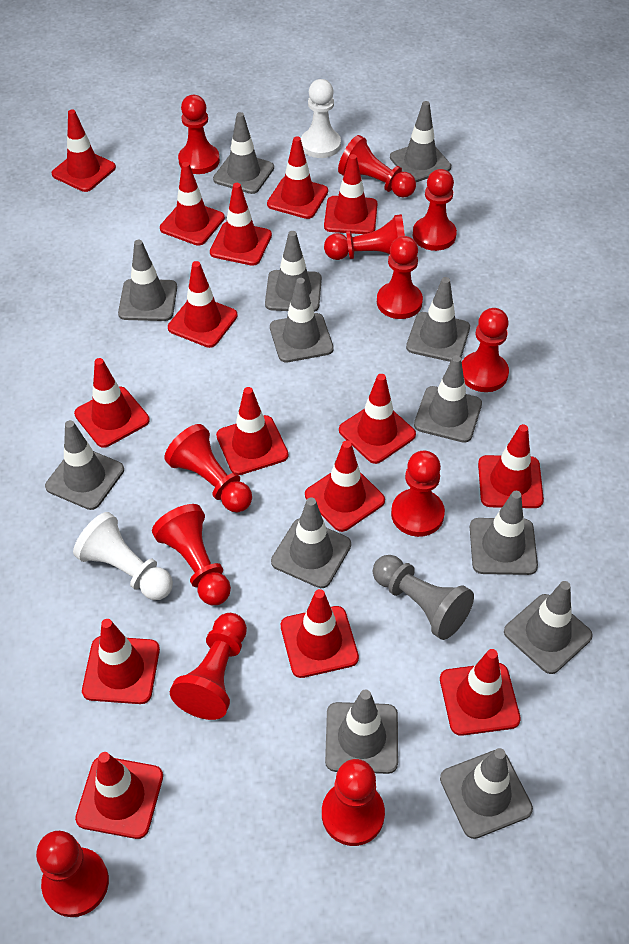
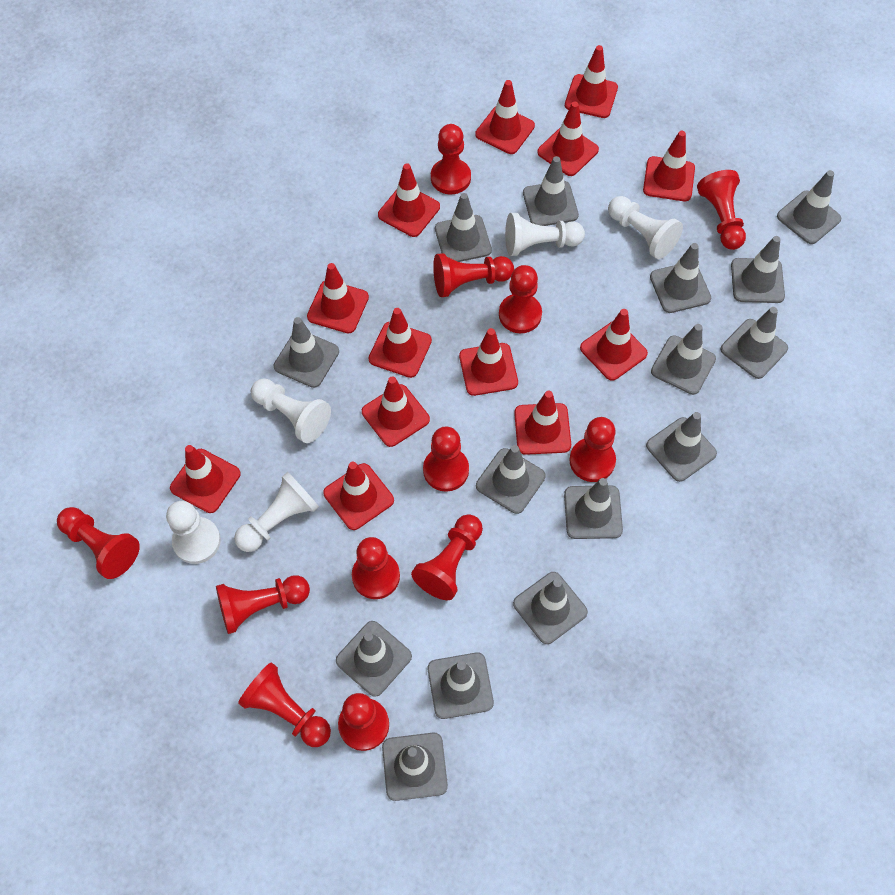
grey pawn: [373,555,474,640] = 1 -> none = 0
grey traffic cone: [45,420,124,510] [118,240,177,321] [213,112,274,194] [265,231,322,312] [270,278,334,362] [271,498,351,588] [325,689,398,774] [390,101,451,182] [406,277,470,362] [414,355,482,443] [440,748,533,839] [470,491,538,575] [504,581,593,674] = 13 -> [274,317,339,388] [336,621,412,697] [382,733,448,801] [428,653,494,719] [435,193,492,262] [476,445,546,514] [513,572,588,644] [523,156,579,226] [564,478,623,539] [646,412,717,482] [650,243,711,313] [651,324,716,395] [721,307,788,379] [731,236,785,303] [777,170,841,244] = 15
red traffic cone: [52,110,116,192] [74,358,150,448] [75,752,163,839] [82,619,160,704] [160,162,225,246] [168,261,238,348] [210,183,272,266] [216,387,289,475] [267,136,328,219] [281,589,359,678] [305,440,385,532] [324,154,378,234] [339,374,416,464] [440,649,521,736] [478,424,544,508] = 15 -> [170,445,241,513] [307,263,369,333] [323,462,394,530] [362,376,430,447] [369,308,432,378] [378,163,440,237] [459,328,518,396] [475,80,535,154] [514,391,571,455] [537,101,599,176] [565,45,618,118] [580,309,648,381] [643,131,695,201] = 13
white pawn: [73,512,173,600] [301,79,341,158] = 2 -> [166,501,221,564] [234,472,319,552] [251,378,331,443] [505,213,585,256] [608,196,683,259] = 5

